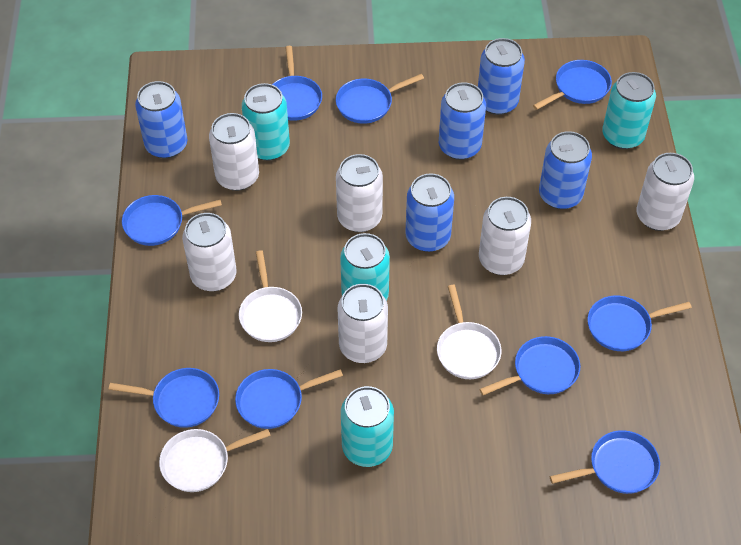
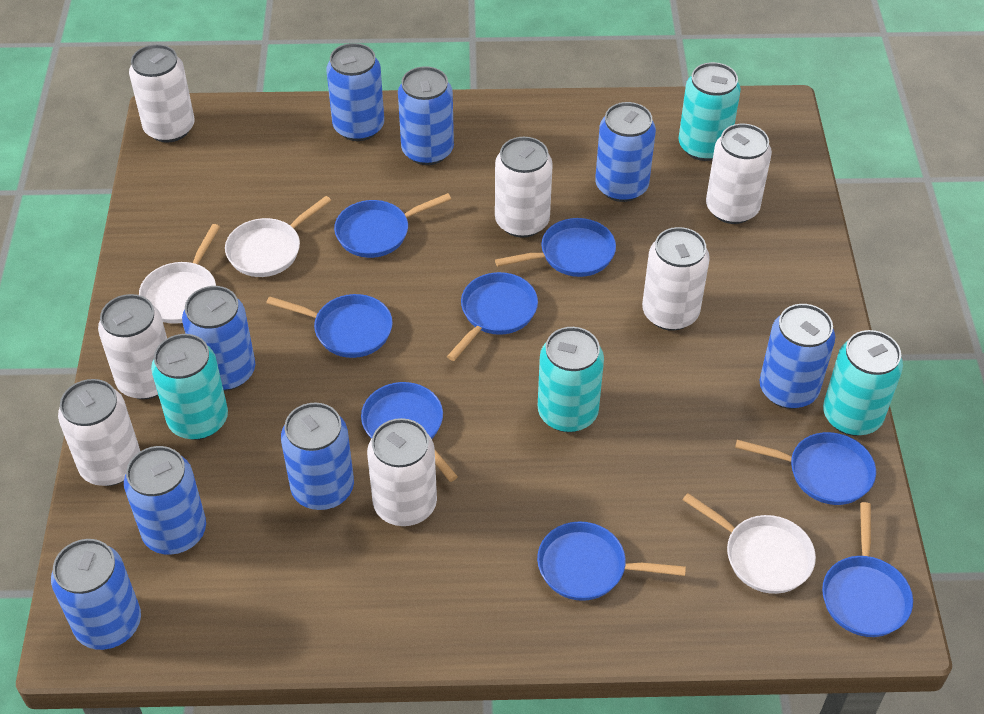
blue can: [135,81,187,159] [405,173,454,252] [439,82,486,160] [478,38,525,115] [539,131,592,209] = 5 -> [51,539,141,650] [124,446,206,555] [182,286,255,391] [281,403,354,510] [326,43,384,141] [398,66,454,165] [595,102,656,202] [760,304,835,409] = 8
blue pan: [109,368,219,428] [122,195,222,246] [235,369,343,429] [272,46,322,121] [336,74,424,124] [479,336,580,395] [533,60,612,110] [550,430,660,494] [587,296,692,351] = 9 -> [266,294,393,358] [334,193,451,258] [361,382,458,482] [447,272,538,361] [495,218,616,277] [537,521,686,601] [735,432,876,505] [822,502,913,637] = 8
white can: [182,213,237,291] [209,113,259,191] [336,154,383,232] [338,284,388,363] [479,197,531,275] [637,153,694,231] = 6 -> [58,379,140,486] [98,294,167,399] [129,44,195,143] [367,418,437,526] [495,137,553,238] [642,227,710,331] [706,124,772,224] = 7

